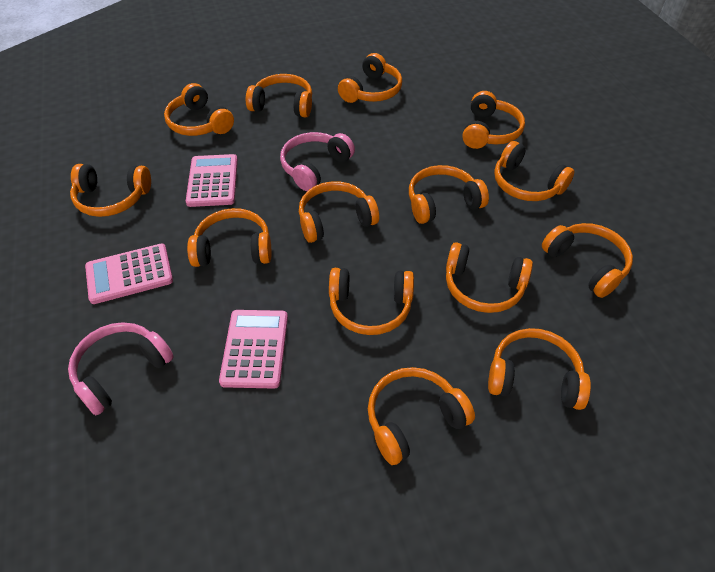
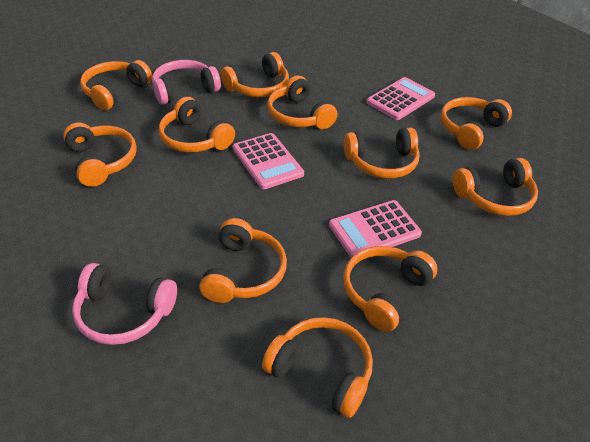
orange headphones: [70,164,151,217] [164,83,234,136] [187,208,271,267] [246,74,312,118] [299,181,379,243] [329,268,414,335] [338,53,402,103] [368,367,475,465] [409,165,489,224] [446,242,533,313] [462,91,525,149] [488,328,591,410] [494,141,574,201] [542,223,633,298] = 14 -> [63,122,137,187] [80,60,152,110] [159,97,235,153] [199,218,287,303] [221,52,289,97] [262,317,373,418] [267,76,338,129] [343,246,438,332] [344,128,420,179] [441,97,512,150] [453,158,538,216] = 11

